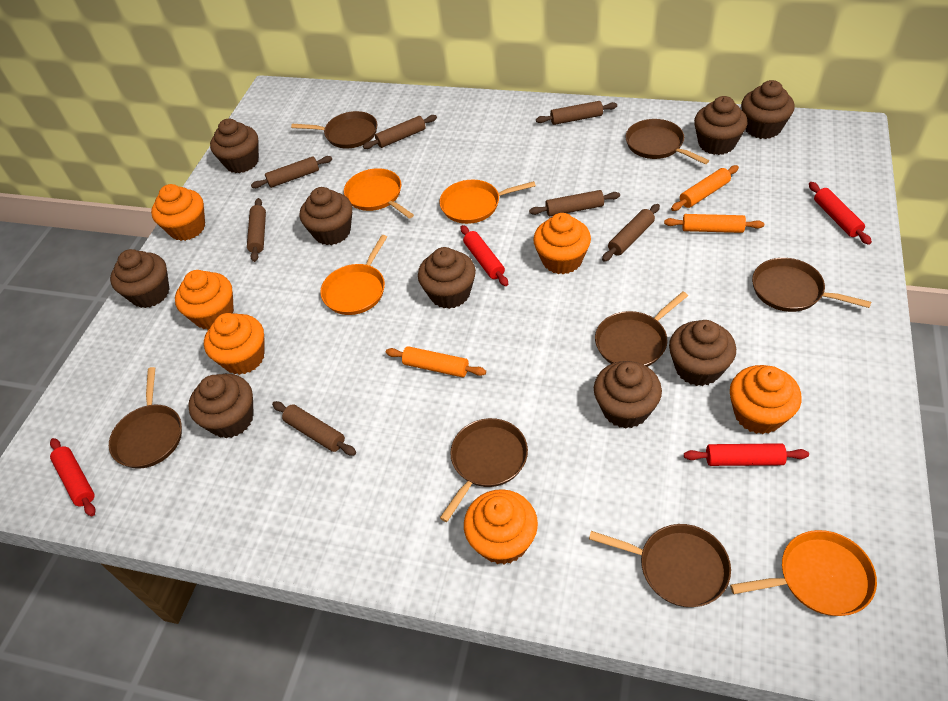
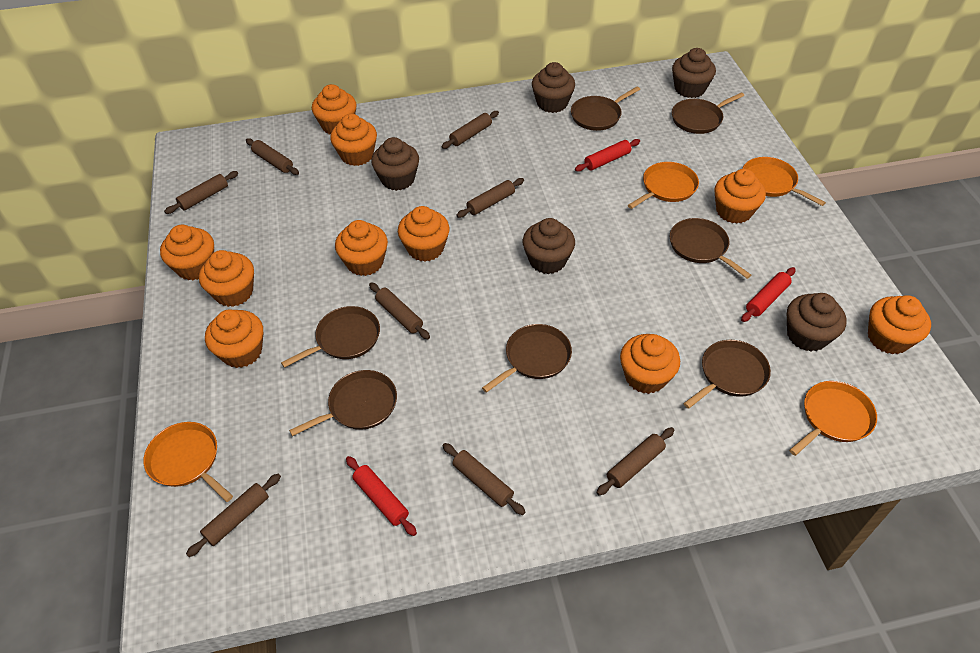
brown cupcake: [110,249,170,308] [188,374,254,438] [210,119,259,173] [300,187,352,245] [418,247,476,309] [594,361,662,429] [669,320,736,386] [694,96,748,155] [741,80,795,139] = 9 -> [371,137,419,191] [523,218,575,274] [532,62,575,113] [672,48,716,98] [787,293,846,352] = 5
brown rolling pin: [247,198,266,262] [251,156,332,188] [272,401,356,456] [363,115,437,149] [529,190,620,216] [536,101,617,125] [602,204,660,262] = 7 -> [164,171,238,214] [186,474,281,557] [246,138,299,175] [369,283,430,340] [441,111,499,149] [443,443,525,515] [456,178,524,218] [596,427,674,495] = 8
orange cupcake: [151,184,205,241] [175,270,234,330] [204,313,265,375] [464,489,538,565] [533,213,591,274] [730,365,801,434] = 6 -> [160,225,214,280] [199,250,254,307] [205,309,264,368] [312,84,357,134] [330,114,377,166] [335,220,388,276] [398,206,449,262] [620,334,680,394] [714,169,766,224] [868,295,931,354] = 10
orange rolling pin: [386,346,486,377] [664,214,764,233] [671,165,739,211] = 3 -> none = 0
red rolling pin: [50,438,96,516] [461,225,508,286] [684,443,809,466] [809,182,872,245] = 4 -> [346,456,417,536] [575,139,640,172] [741,267,796,322] = 3

